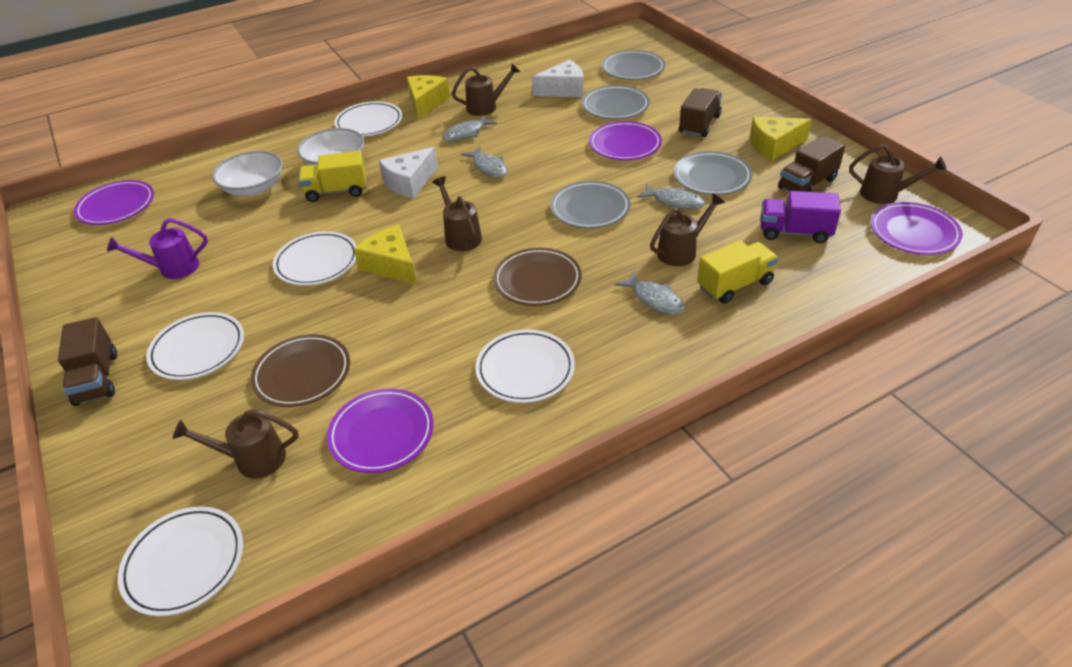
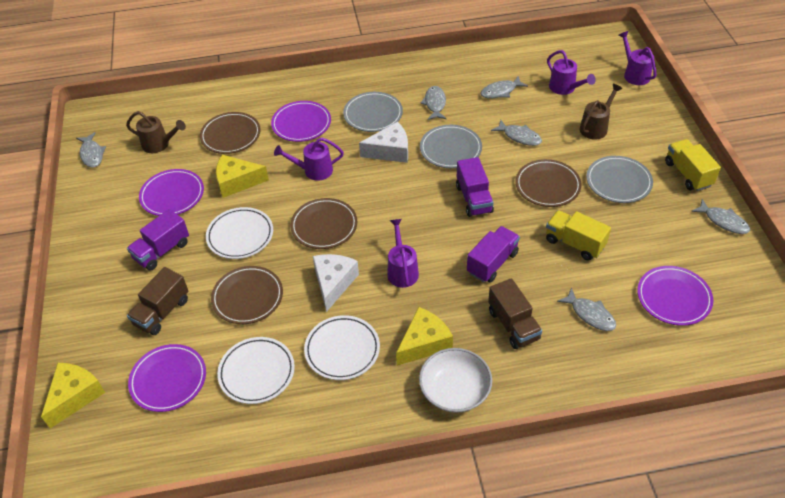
brown plate: [251,334,350,407] [493,248,582,306] = 2 -> [200,112,261,154] [211,266,283,324] [290,198,357,249] [515,159,581,207] = 4
brown truck: [58,317,117,406] [679,88,722,137] [778,135,845,192] = 3 -> [127,267,189,335] [488,278,542,349] = 2
brown watering can: [173,409,298,478] [432,176,482,251] [452,63,521,116] [650,193,725,266] [849,144,946,204] = 5 -> [126,111,186,153] [580,84,623,140] = 2
grey fish: [442,115,497,141] [461,147,508,178] [615,271,685,315] [637,184,705,209] = 4 -> [76,132,106,168] [420,86,446,120] [480,76,528,98] [491,120,542,146] [557,287,616,331] [691,199,750,234] = 6
grey plate: [550,181,631,229] [582,85,650,119] [602,50,665,80] [674,151,753,195] = 4 -> [343,92,403,132] [420,125,482,168] [586,156,653,203] = 3
purple truck: [761,191,841,243] = 1 -> [127,209,189,271] [456,157,494,217] [467,226,520,283] = 3
purple watering can: [107,218,208,279] = 1 -> [274,138,344,181] [387,219,419,288] [547,50,596,95] [619,31,656,85] = 4
white bowl: [212,151,283,196] [297,128,365,165] = 2 -> [419,348,492,413] = 1
white plate: [118,506,243,616] [146,312,244,380] [273,231,357,286] [334,101,402,136] [476,329,575,403] = 5 -> [206,207,273,259] [217,337,295,404] [304,315,380,380] = 3

